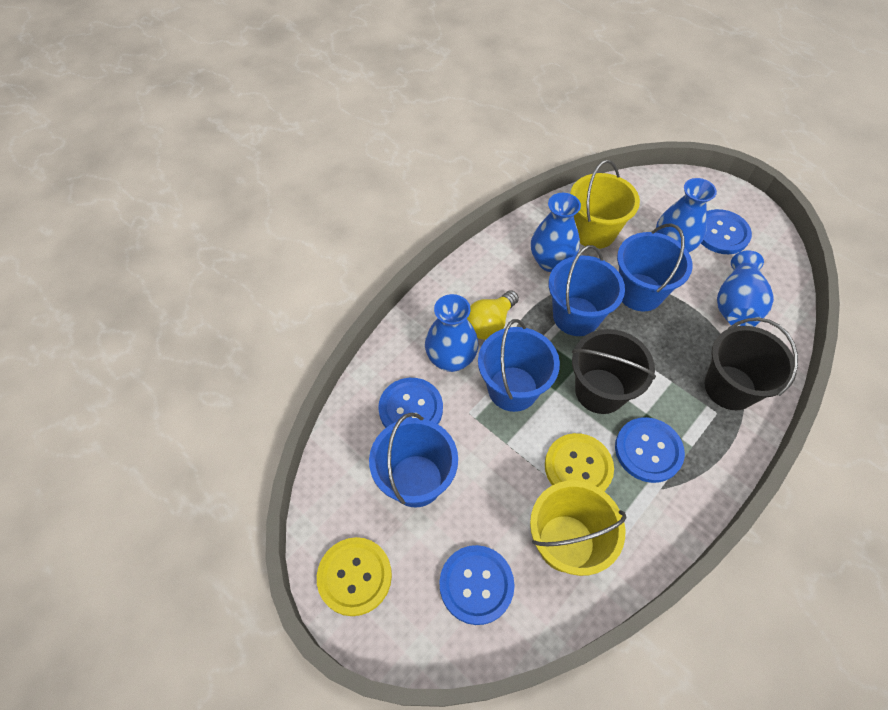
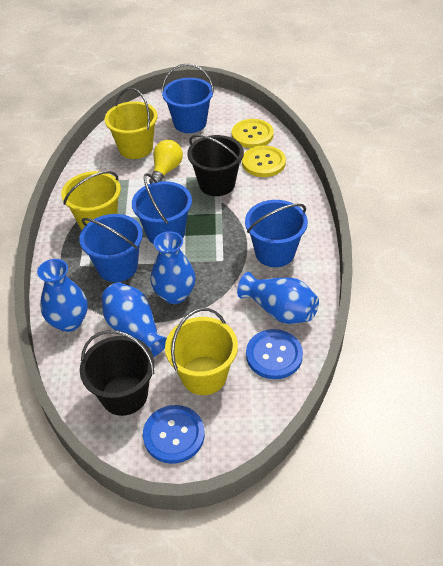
blue button: [378,378,443,428] [439,545,515,625] [615,417,685,483] [701,209,752,254] = 4 -> [143,405,205,464] [246,329,303,379] = 2
yellow bucket: [530,480,627,576] [570,160,640,249] = 2 -> [61,171,121,230] [104,88,158,159] [165,308,238,395] = 3

